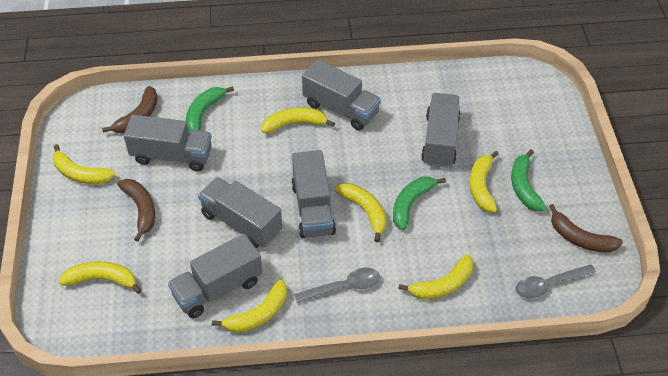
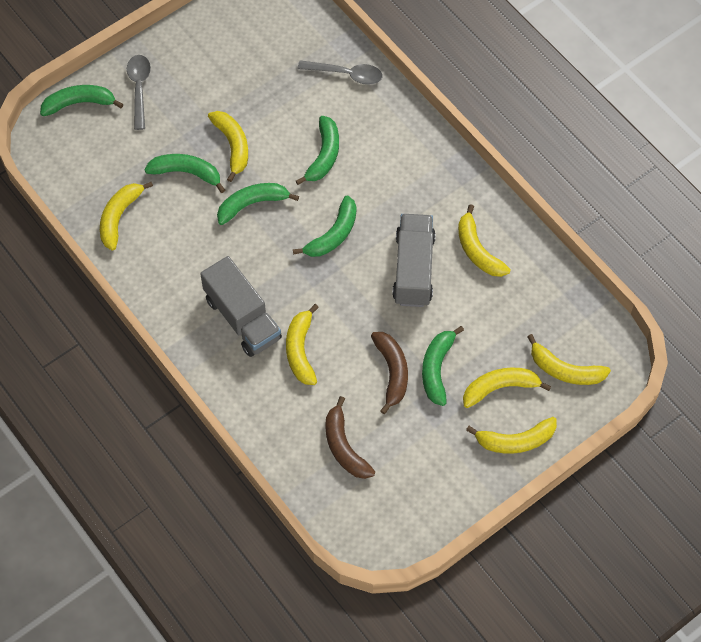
brown banana: [102,86,158,133] [117,179,155,242] [549,204,623,253] = 3 -> [325,396,375,479] [371,332,408,414] = 2
green banana: [186,86,234,132] [393,177,446,230] [511,150,546,211] = 3 -> [40,85,123,116] [145,154,225,193] [217,183,299,225] [293,196,356,257] [296,116,339,185] [422,326,464,406] = 6
grey truck: [124,115,212,171] [168,234,263,318] [198,177,282,248] [292,150,336,238] [302,60,381,131] [421,93,460,168] = 6 -> [200,256,282,357] [392,214,436,307] = 2

